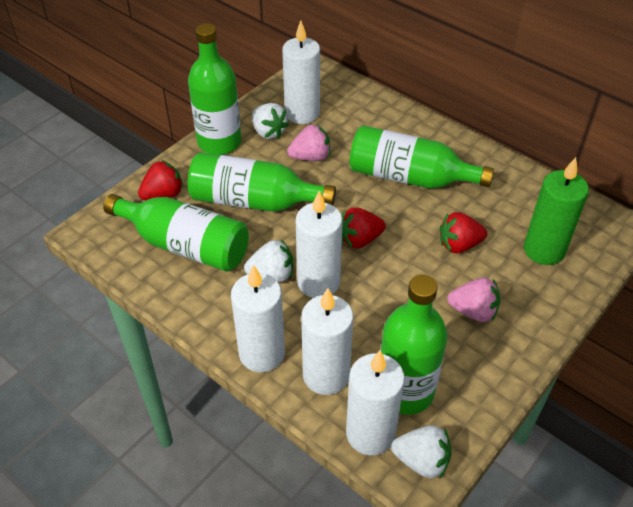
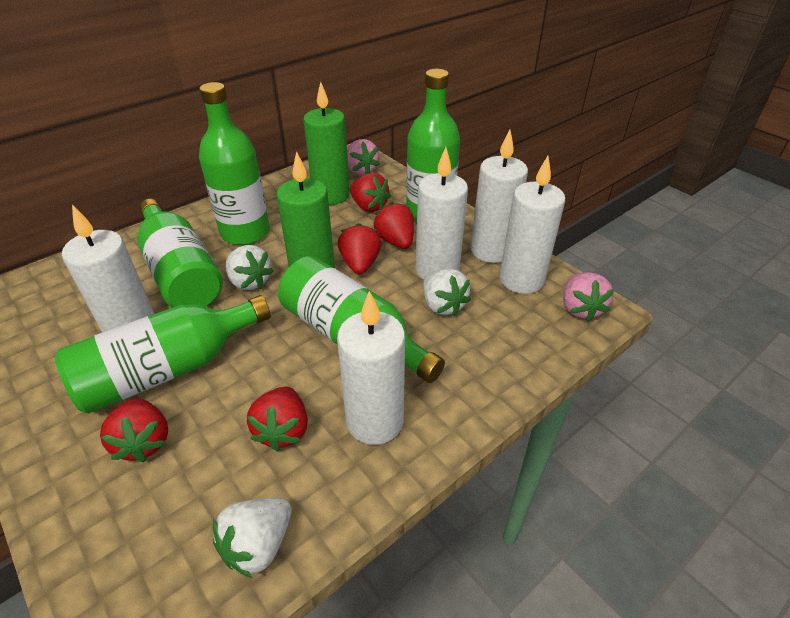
green candle: [524,157,589,265] = 1 -> [277,151,335,268] [303,82,350,205] = 2
red strawberry: [138,160,183,200] [342,207,386,248] [440,212,487,253] = 3 -> [100,398,168,462] [247,386,308,451] [338,223,381,274] [350,173,391,212] [373,202,414,249] = 5

